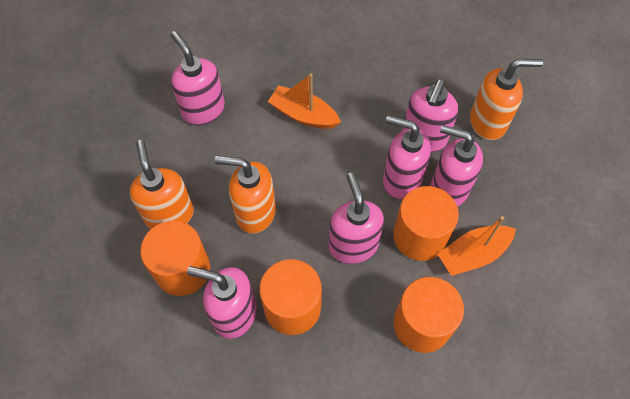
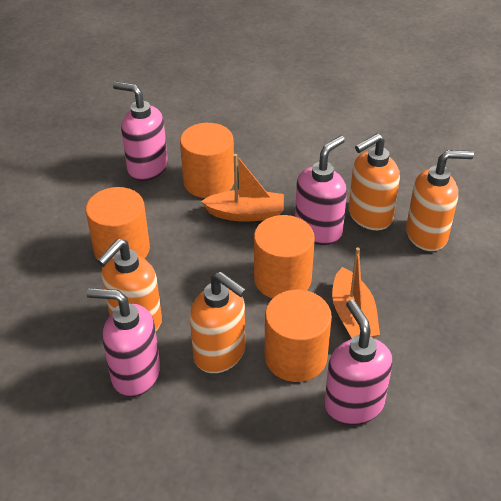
orange soap dispenser: [130,140,194,229] [215,156,276,234] [470,59,543,140] = 3 -> [97,239,162,331] [190,272,246,373] [349,133,400,230] [406,150,474,251] = 4
pink soap dispenser: [171,31,225,125] [187,266,257,339] [329,172,384,264] [383,115,431,199] [402,79,458,152] [430,125,483,207] = 6 -> [86,288,160,397] [113,81,168,181] [295,136,347,245] [325,299,393,425] = 4

